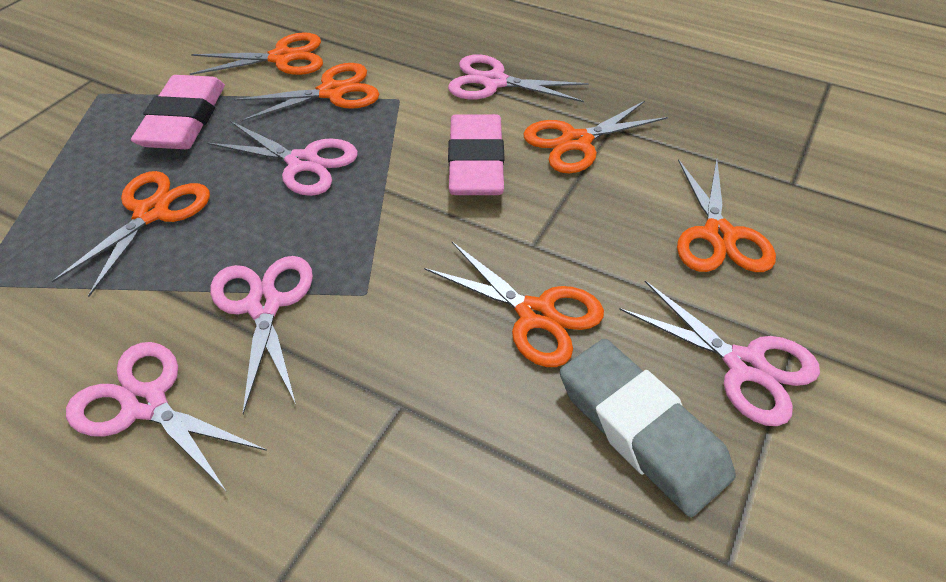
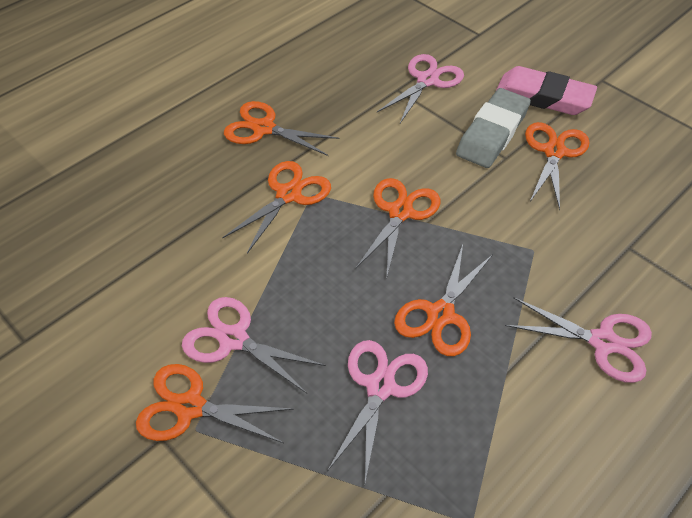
pink eraser: [131,75,225,149] [448,114,505,195] = 2 -> [495,66,597,115] = 1
pink scissors: [66,342,267,492] [207,121,358,196] [210,256,313,414] [448,54,589,102] [619,281,820,426] = 5 -> [182,297,326,393] [327,340,428,483] [377,54,464,123] [505,297,652,383] = 4

